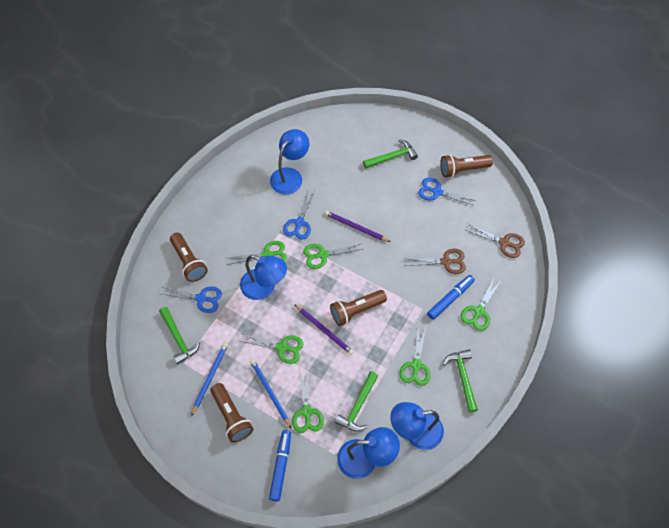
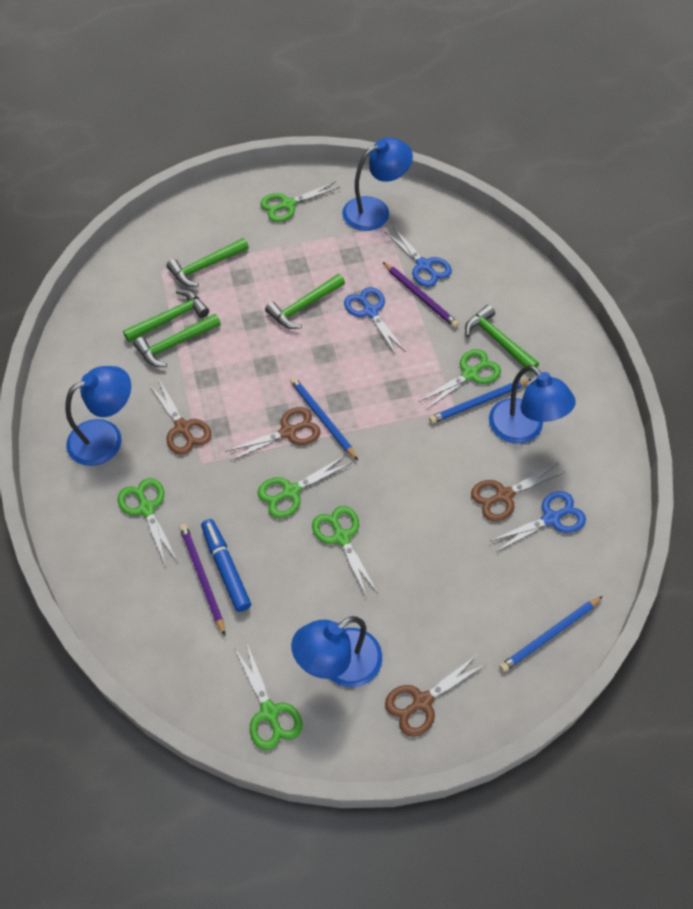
blue marker: [269,430,291,502] [427,275,475,320] = 2 -> [201,519,251,612] = 1
blue pencil: [191,342,228,416] [250,359,291,428] = 2 -> [290,377,358,460] [429,379,531,423] [499,596,603,672] = 3
brown flashlight: [170,232,207,282] [210,383,253,443] [330,290,387,326] [440,154,493,178] = 4 -> none = 0
brown scissors: [404,249,466,274] [466,224,525,258] = 2 -> [150,380,211,455] [225,407,321,461] [385,654,486,737] [471,464,564,521] = 4
green hammer: [159,307,200,364] [334,371,378,432] [363,140,418,168] [443,349,478,412] = 4 -> [123,290,209,342] [134,314,221,367] [167,238,249,287] [265,274,345,329] [465,305,539,373] = 5

